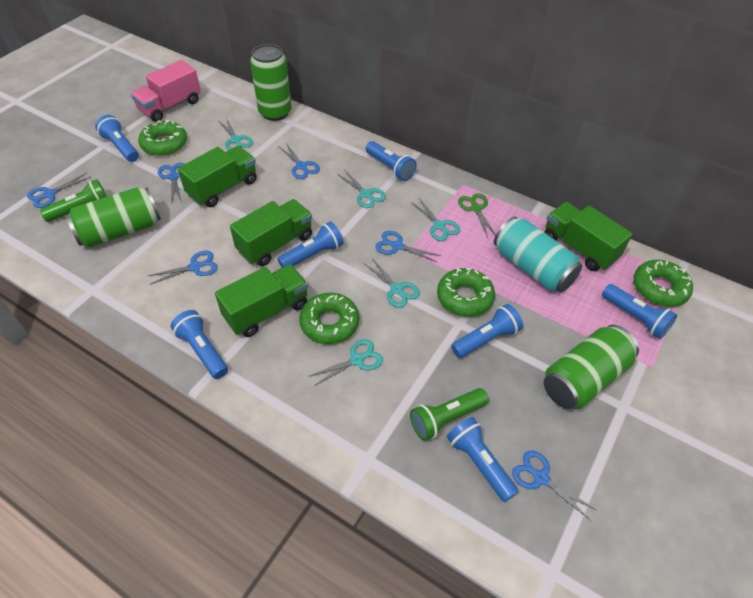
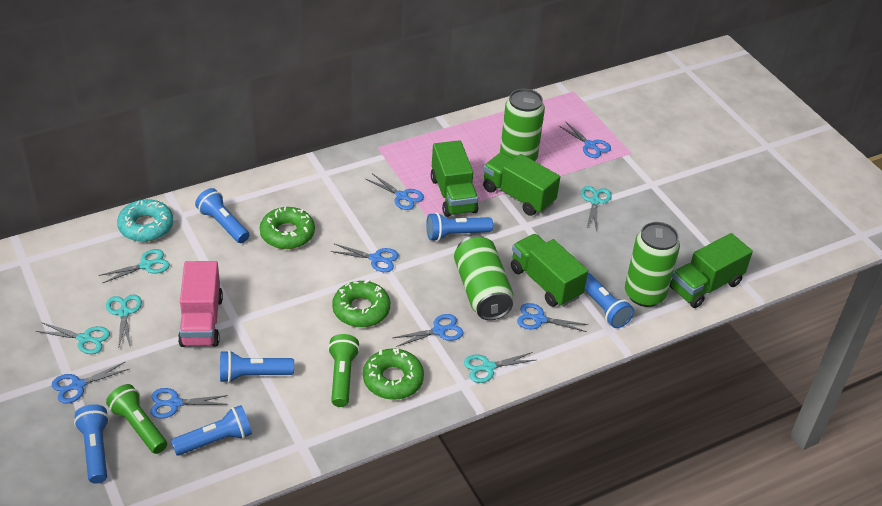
blue flashlight: [95,115,139,162] [171,310,228,379] [278,221,344,268] [366,141,417,181] [447,417,519,502] [451,304,523,358] [602,284,677,339] = 7 -> [74,404,109,484] [171,405,252,455] [195,188,249,243] [220,350,294,383] [426,212,493,241] [585,273,634,328] = 6
blue scissors: [27,173,91,208] [148,251,218,284] [158,163,184,203] [278,143,320,179] [375,231,441,263] [512,451,596,521] = 6 -> [52,362,129,404] [150,388,228,418] [330,244,399,272] [366,174,424,210] [393,314,463,347] [517,303,588,332] [559,121,611,158] = 7
green donut: [138,120,187,156] [299,293,359,344] [437,268,495,317] [633,260,693,307] = 4 -> [260,207,315,249] [332,280,390,327] [363,348,424,400] = 3
green scissors: [458,193,496,238] = 1 -> none = 0
turquoise can: [494,216,582,293] = 1 -> none = 0
turquoise donut: none = 0 -> [117,199,174,242] = 1

